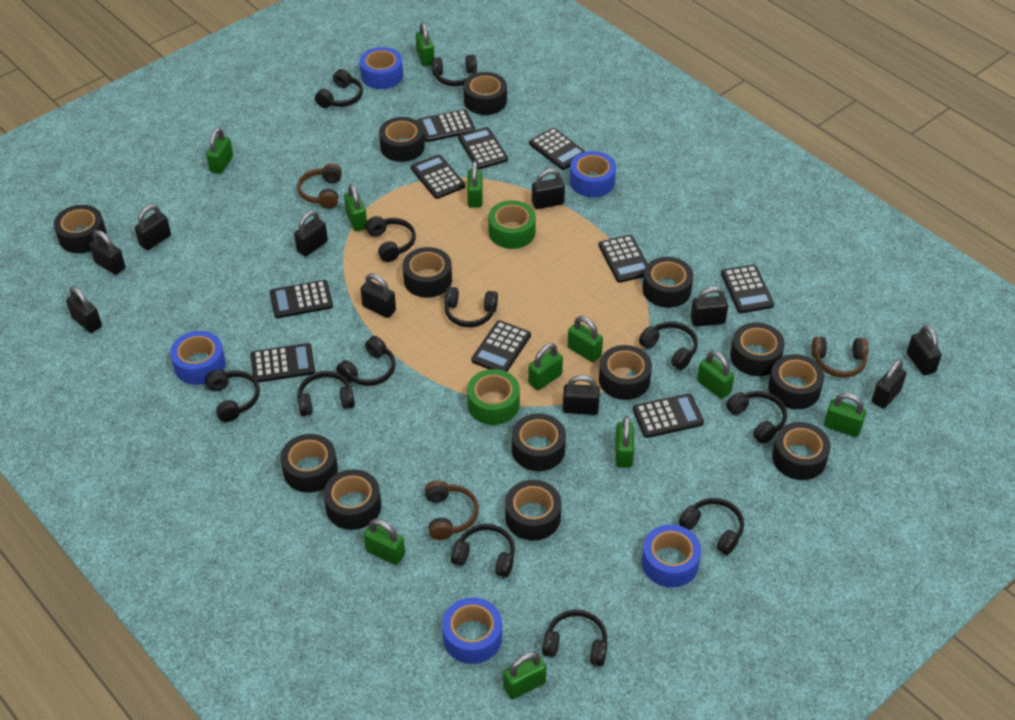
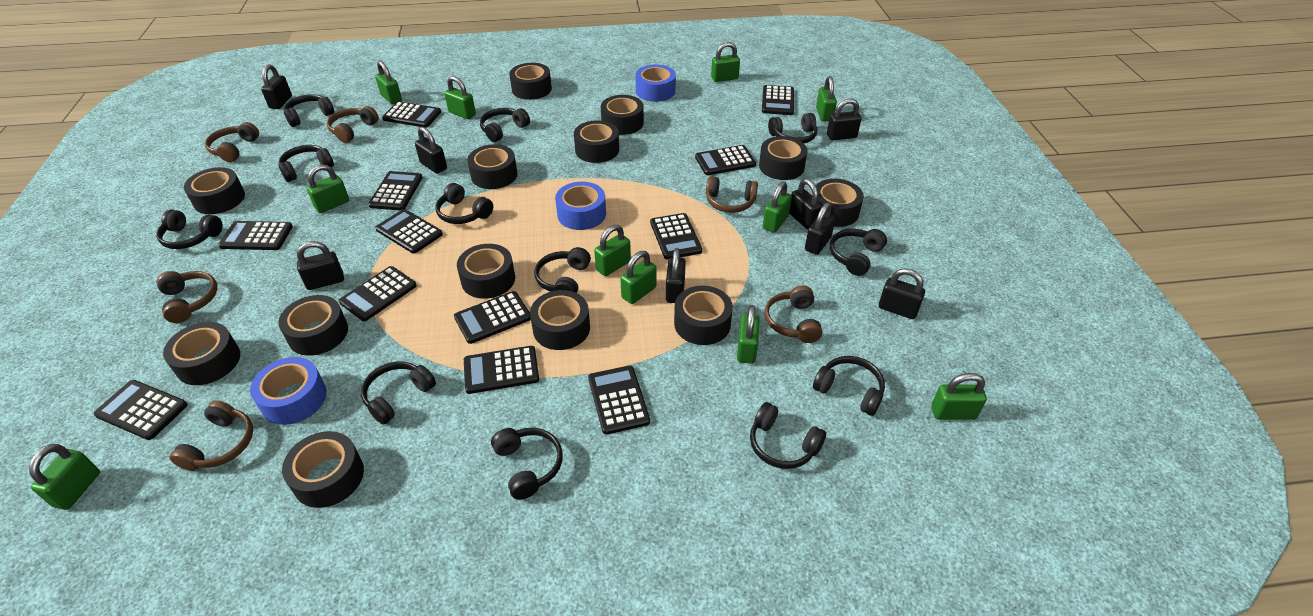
black calculator: [251,343,315,383] [270,280,333,318] [411,154,465,199] [417,109,475,142] [458,127,508,169] [471,320,531,372] [529,128,586,170] [599,235,648,283] [633,393,704,438] [721,265,774,313] = 10 -> [94,380,188,440] [218,221,293,250] [339,266,417,321] [368,171,423,211] [375,209,443,254] [382,101,441,128] [454,291,531,344] [464,346,539,394] [588,365,650,435] [650,213,702,260] [695,145,756,175] [762,85,794,115] = 12
black padlock: [66,287,102,333] [89,230,125,275] [135,204,171,250] [294,210,328,256] [360,273,396,318] [532,169,565,209] [563,375,600,415] [691,286,728,326] [872,360,907,409] [907,325,942,375] = 10 -> [261,64,292,109] [297,241,344,290] [415,127,447,174] [666,248,686,303] [789,179,823,229] [805,203,836,255] [827,98,861,140] [879,268,925,319] = 8
blue tape: [170,331,226,385] [360,47,403,89] [442,597,502,664] [570,151,616,197] [641,524,701,587] = 5 -> [250,357,327,425] [555,182,606,230] [635,64,676,102] = 3
brown headphones: [297,163,342,209] [425,480,479,540] [811,337,868,378] = 3 -> [157,271,218,323] [169,400,253,471] [205,122,259,162] [327,106,379,143] [706,176,758,213] [765,285,823,343] = 6
green tape: [467,369,520,425] [488,200,536,249] = 2 -> none = 0

